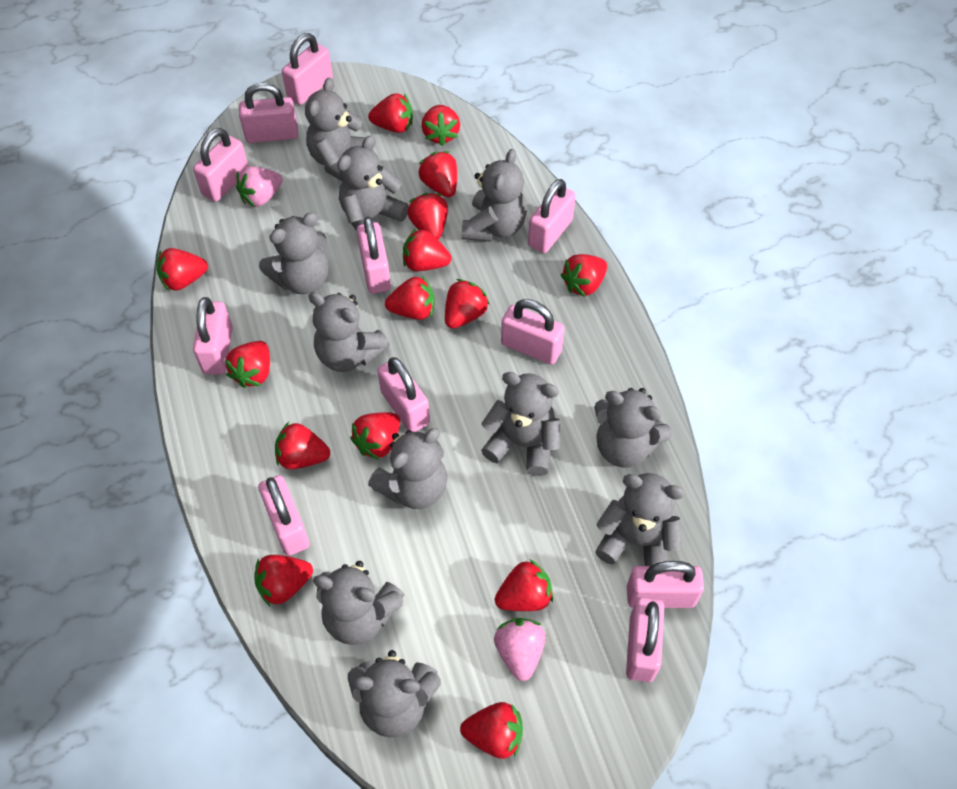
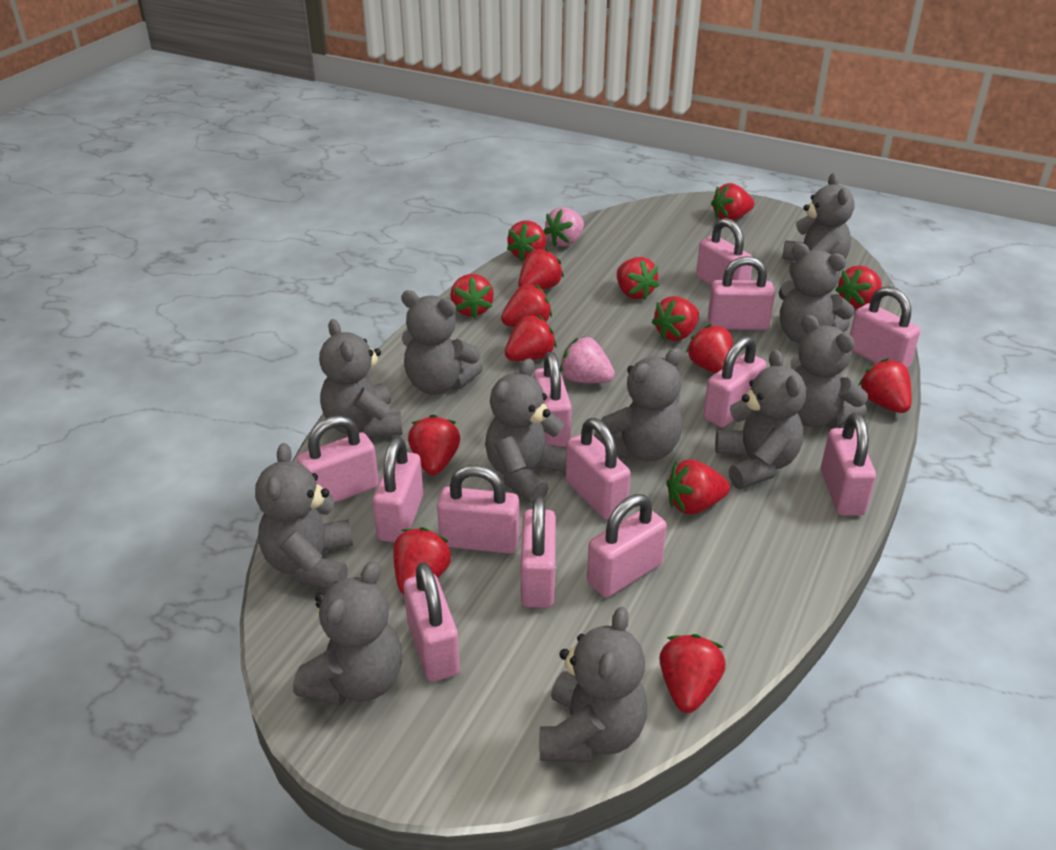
pink padlock: [193,128,249,202] [193,297,233,374] [239,82,298,143] [258,475,310,556] [282,33,333,105] [357,217,391,294] [377,357,430,432] [501,299,565,365] [528,179,576,253] [626,597,664,682] [627,561,704,608] = 11 -> [297,415,379,503] [372,437,423,543] [404,562,460,682] [437,465,519,554] [521,496,556,608] [533,352,572,447] [566,418,631,520] [587,494,667,597] [696,218,753,286] [703,336,766,428] [708,256,775,330] [821,413,876,516] [850,286,920,368] = 13

